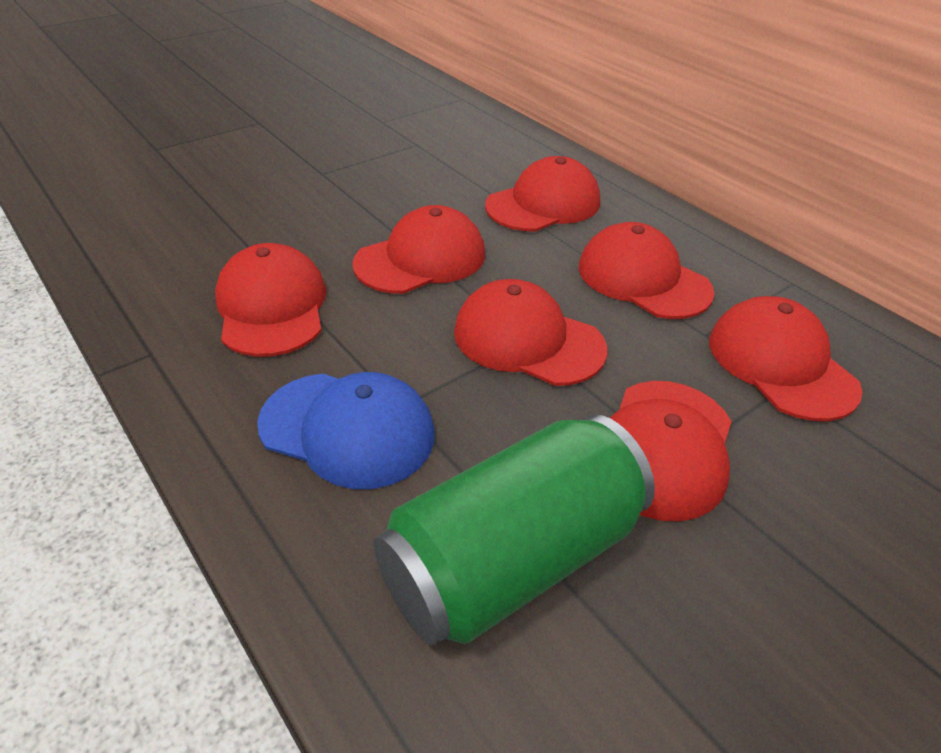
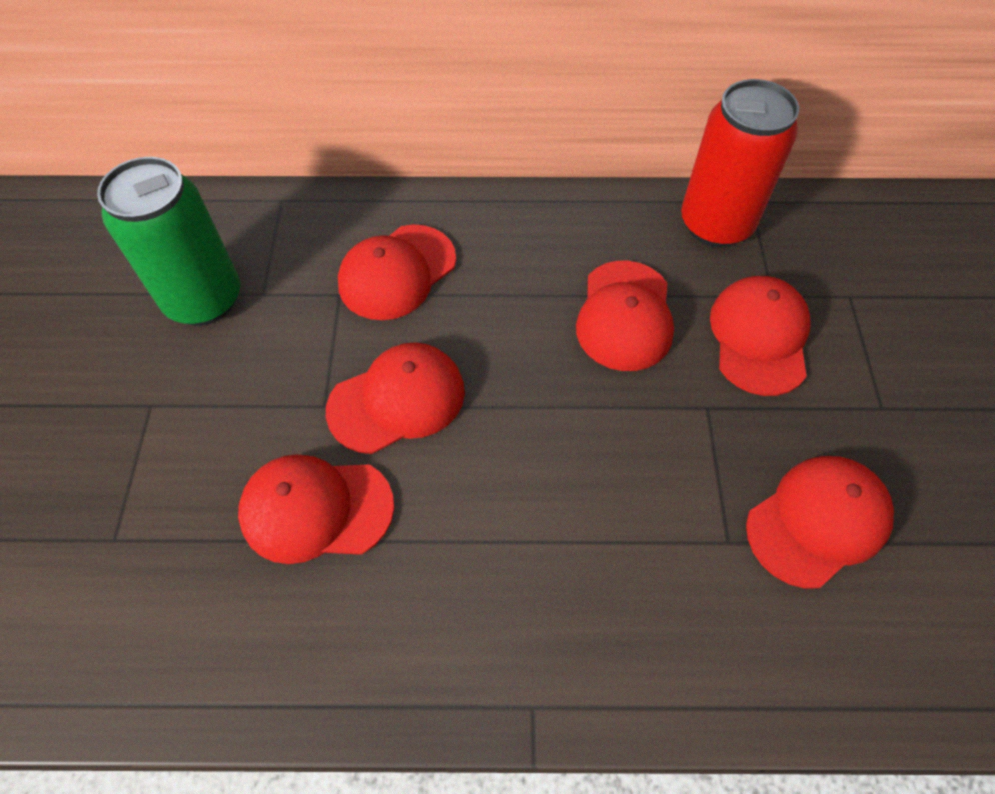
blue cap: [257,372,435,489] = 1 -> none = 0
red can: none = 0 -> [681,79,799,248] = 1
red cap: [215,243,326,357] [352,205,485,294] [454,279,607,386] [485,156,600,232] [579,222,714,319] [610,381,732,522] [709,296,862,421] = 7 -> [238,454,394,564] [326,342,465,454] [338,225,456,320] [576,261,674,371] [710,276,811,396] [746,456,894,589] = 6

